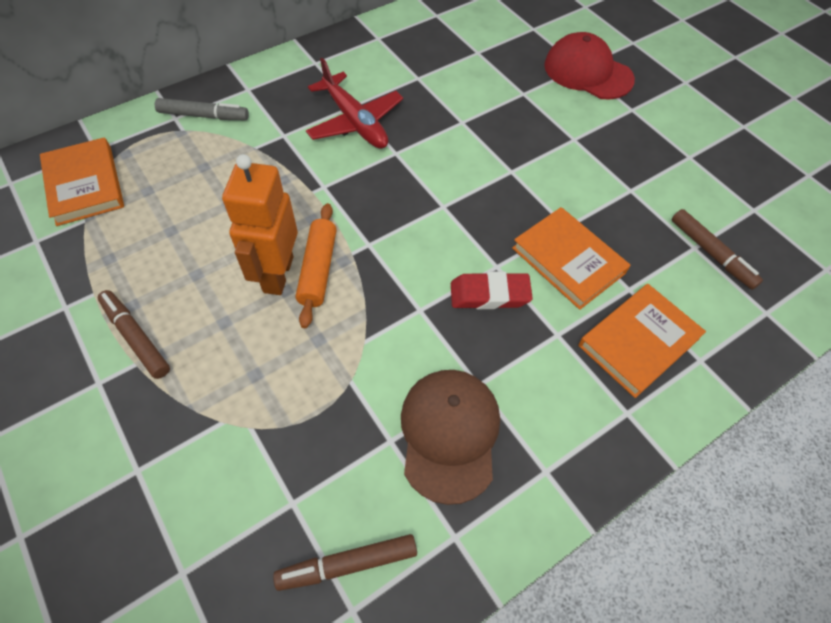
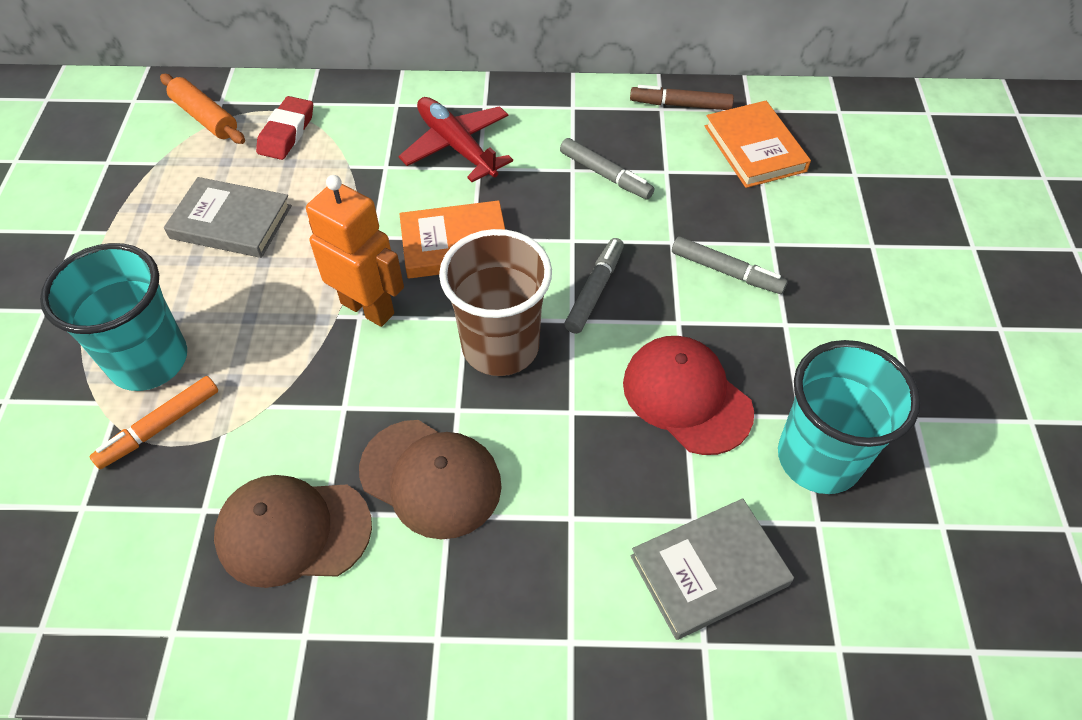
brown cap: [401,370,500,505] = 1 -> [214,475,372,588] [359,420,502,539] = 2
brown cup: none = 0 -> [439,229,552,376] = 1
brown marker: [98,290,170,379] [273,534,417,591] [672,209,763,290] = 3 -> [630,85,734,110] = 1
grey book: none = 0 -> [164,177,292,258] [631,498,794,640] = 2
grey marker: [155,98,249,120] = 1 -> [560,138,654,199] [564,238,624,334] [672,236,788,294] = 3
orange book: [40,137,124,226] [512,207,631,310] [578,284,706,398] = 3 -> [400,200,505,279] [705,101,811,188] = 2
orange marker: none = 0 -> [89,376,218,469] = 1
turquoise cup: none = 0 -> [40,243,187,391] [778,340,921,494] = 2

